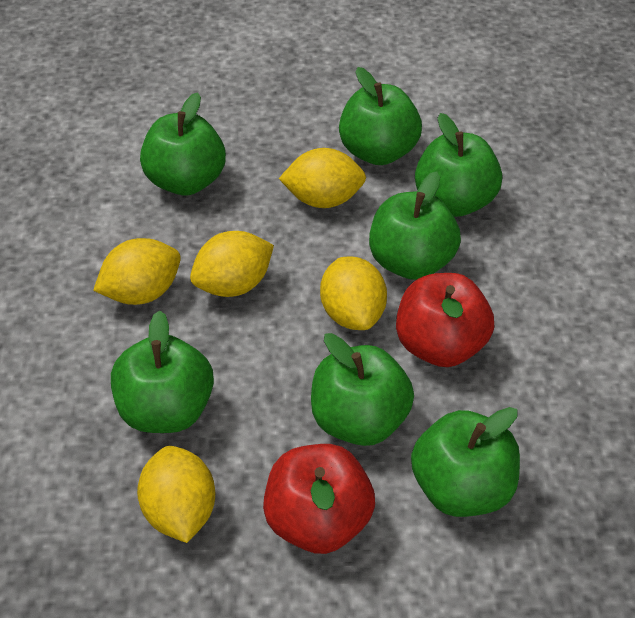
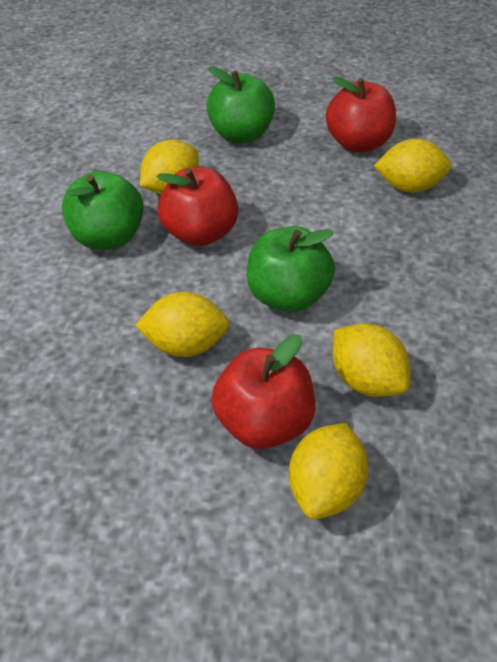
green apple: [111,310,214,433] [140,92,226,195] [311,333,414,446] [339,67,422,165] [369,171,461,280] [411,407,520,517] [415,113,502,217] = 7 -> [62,171,144,250] [206,66,275,143] [247,226,335,312] = 3
red apple: [263,444,375,554] [396,273,494,367] = 2 -> [156,167,238,246] [211,335,315,449] [326,76,396,153] = 3

